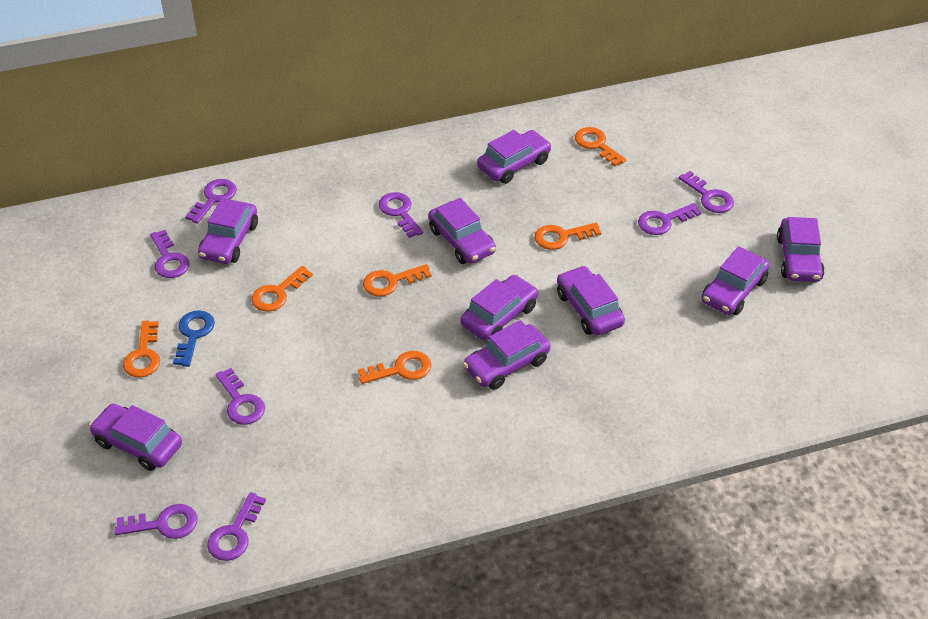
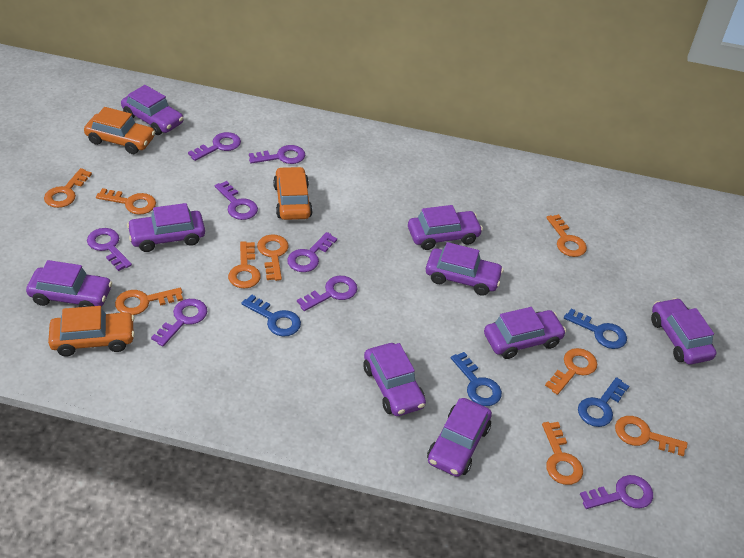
blue key: [173,310,215,367] = 1 -> [241,295,301,336] [451,352,502,406] [564,308,627,349] [578,377,629,427] = 4
orange car: none = 0 -> [48,306,135,356] [84,107,155,154] [273,167,313,220] = 3
orange key: [123,321,160,378] [251,266,313,312] [358,351,432,384] [363,264,432,297] [535,222,601,250] [575,127,627,167] = 6 -> [44,168,92,208] [96,188,156,215] [115,288,183,315] [228,241,261,288] [257,234,289,281] [542,422,583,485] [545,348,597,395] [546,214,587,257] [615,416,687,456] = 9

